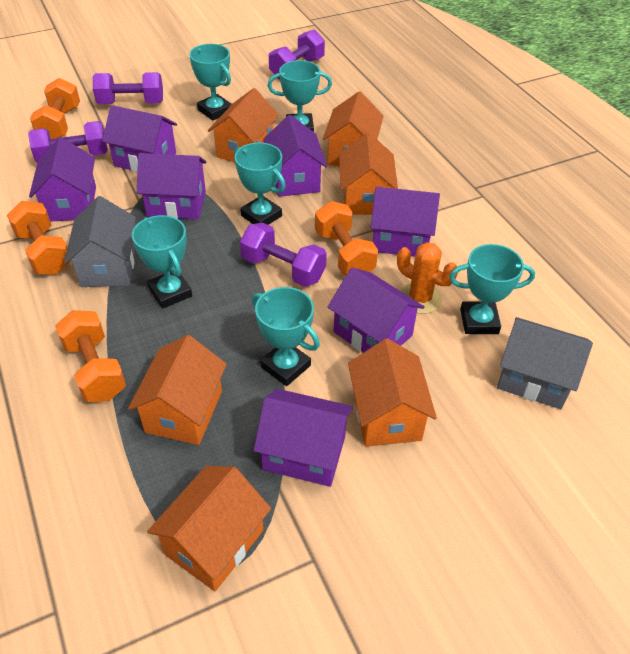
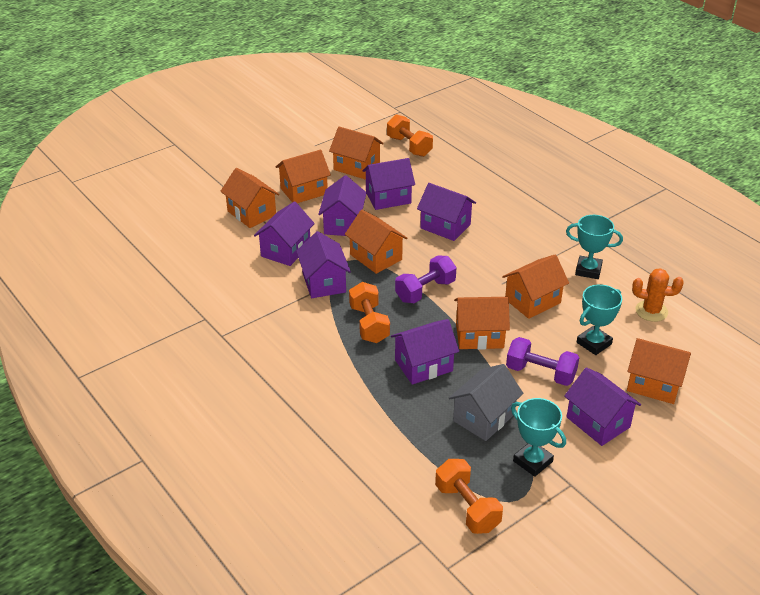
grey house: [64,196,136,287] [497,317,593,409] = 2 -> [449,364,523,441] = 1
orange dumbbell: [7,201,71,275] [30,78,80,139] [55,310,126,402] [315,201,378,275] = 4 -> [349,282,390,343] [387,114,433,157] [435,459,503,534] = 3
orange house: [128,335,227,445] [147,466,271,591] [208,88,279,162] [323,91,384,167] [339,133,398,215] [348,338,437,447] = 6 -> [220,168,280,228] [276,150,331,203] [329,127,384,179] [345,210,407,274] [454,297,510,350] [502,255,569,319] [627,338,691,404] = 7
purple dumbbell: [28,121,108,162] [93,72,163,104] [240,223,327,287] [269,29,325,79] = 4 -> [395,256,457,303] [506,337,579,386] = 2
turquoise trophy: [132,215,192,309] [189,44,232,121] [234,142,286,225] [252,287,320,386] [268,60,332,132] [449,244,535,334] = 6 -> [511,398,566,477] [566,215,623,279] [576,284,622,355] = 3

